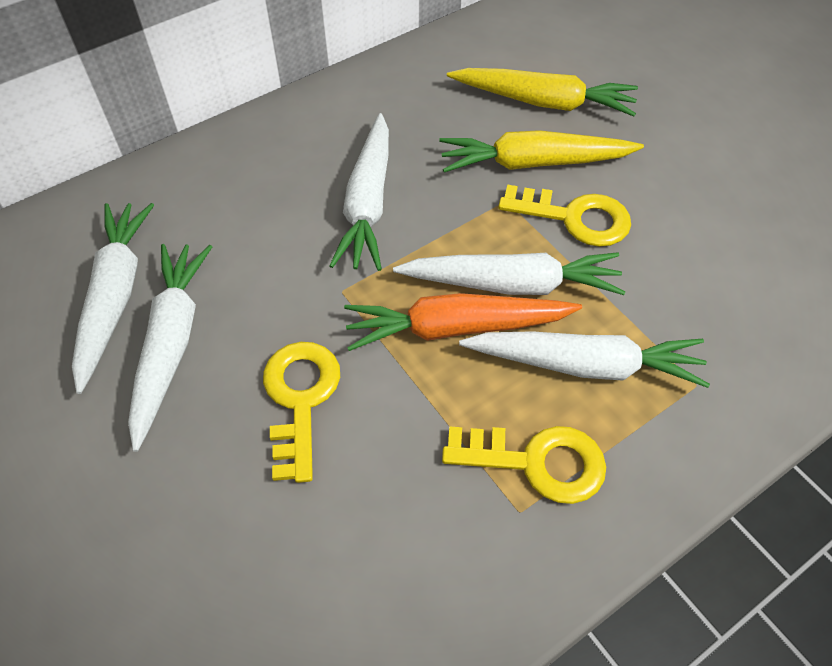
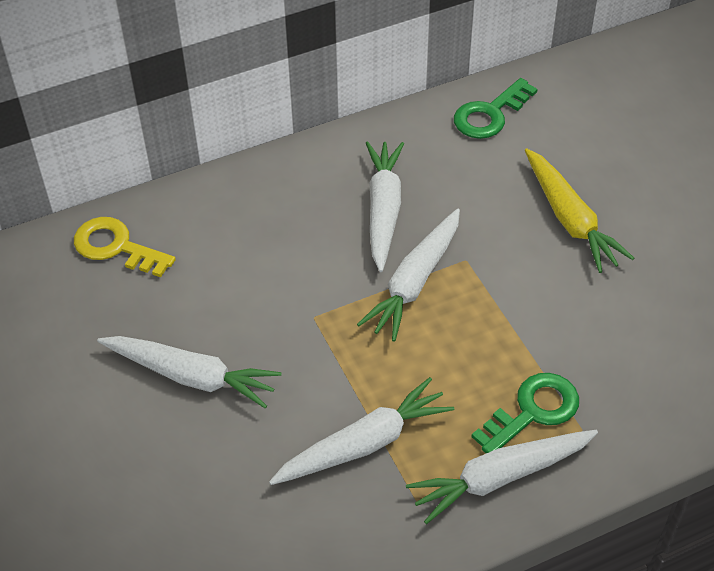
green key: none = 0 -> [454,78,538,139] [472,373,579,453] = 2
orange carrot: [344,293,582,351] = 1 -> none = 0
yellow carrot: [439,130,644,173] [447,68,638,116] = 2 -> [525,148,634,273] = 1
yellow key: [263,342,340,483] [442,426,606,504] [498,184,631,247] = 3 -> [74,217,176,278] = 1

